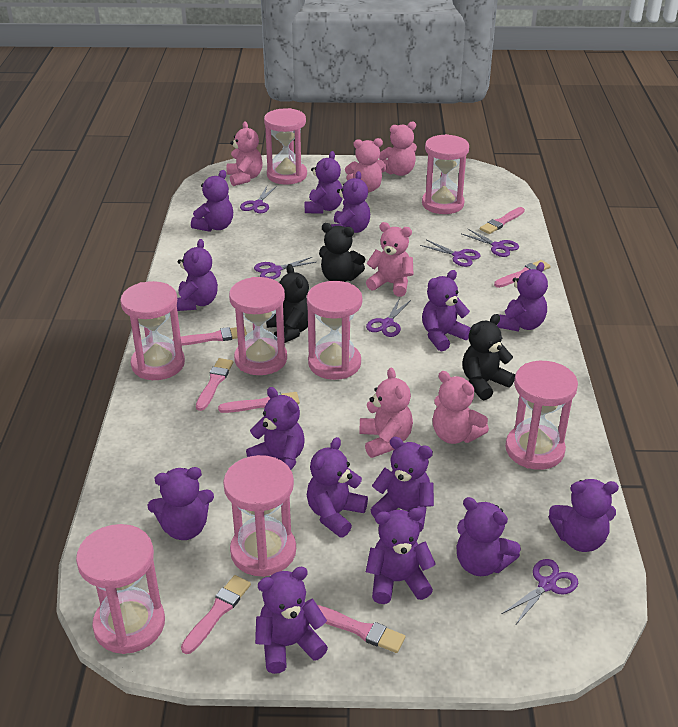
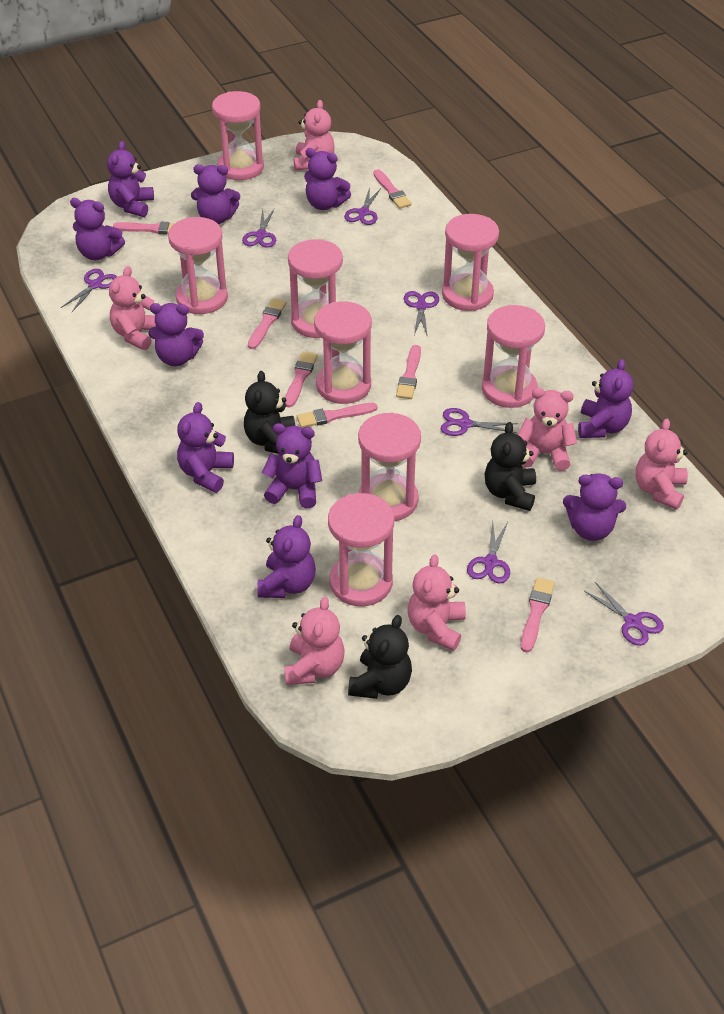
purple scissors: [240,186,277,213] [254,257,316,280] [366,298,411,337] [420,240,481,267] [462,229,519,257] [502,559,578,624] = 6 -> [61,269,117,312] [242,208,276,248] [344,187,381,225] [404,291,439,337] [441,408,518,436] [467,522,510,583] [584,582,664,646] = 7
purple teddy bear: [148,467,214,540] [177,239,218,311] [191,170,233,232] [246,387,305,470] [255,567,328,674] [305,151,343,214] [307,437,368,538] [331,171,370,233] [366,508,436,604] [371,437,434,532] [422,270,471,352] [457,497,521,576] [497,262,548,332] [549,479,619,552] = 14 -> [70,198,125,260] [107,141,154,217] [148,303,204,367] [177,402,234,493] [191,164,240,224] [257,515,316,598] [262,423,322,508] [304,148,351,210] [563,474,626,541] [578,359,633,438] = 10

